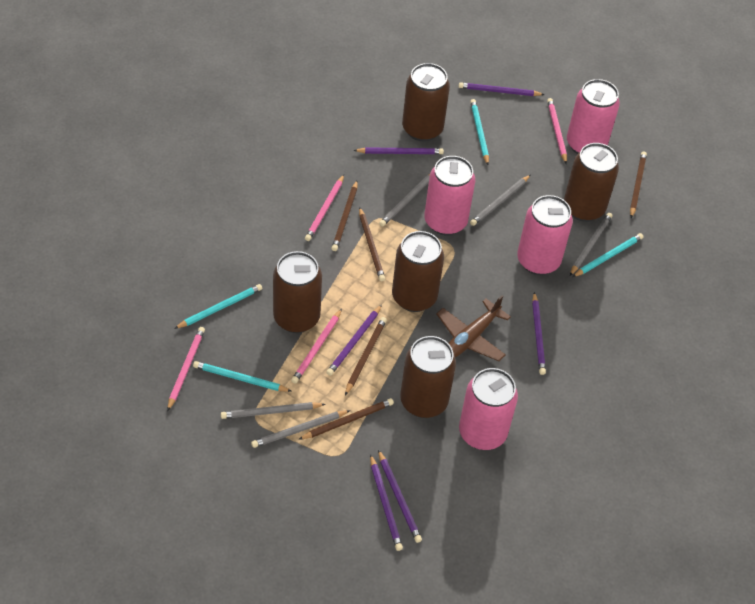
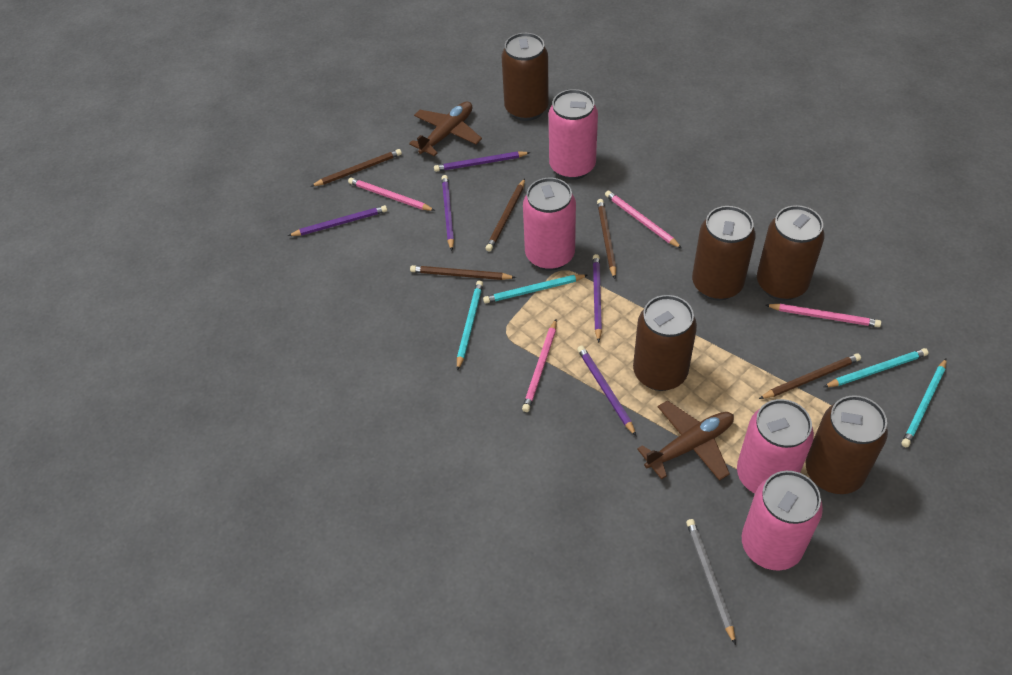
brown plane: [436,295,511,361] = 1 -> [409,102,482,156] [637,400,734,481] = 2
grey pencil: [221,402,326,419] [251,410,350,448] [379,174,430,227] [470,175,530,226] [570,213,612,276] = 5 -> [686,519,736,645] = 1
purple pencil: [326,305,382,376] [353,147,444,154] [370,454,403,551] [378,450,422,543] [458,82,545,96] [532,292,546,375] = 6 -> [288,205,387,236] [434,151,531,172] [442,175,454,251] [577,346,636,436] [593,254,602,343] = 5

